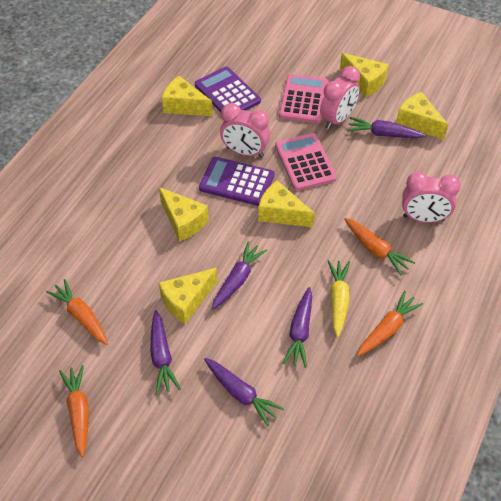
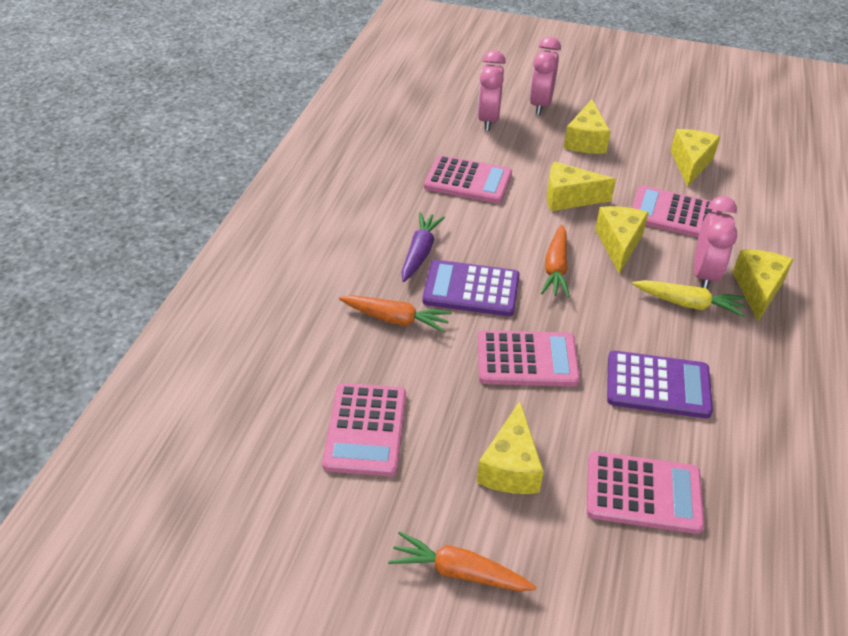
orange carrot: [46,279,108,345] [59,365,89,457] [344,218,416,275] [357,291,423,356] = 4 -> [339,295,452,333] [388,531,536,591] [541,225,570,298] = 3
pink calculator: [275,133,337,191] [279,74,328,123] = 2 -> [322,383,406,476] [424,155,512,203] [478,330,580,387] [587,451,705,534] [632,186,719,237] = 5
purple carrot: [150,310,181,395] [204,358,284,426] [212,241,267,310] [283,287,312,368] [348,117,426,138] = 5 -> [401,212,445,282] = 1

